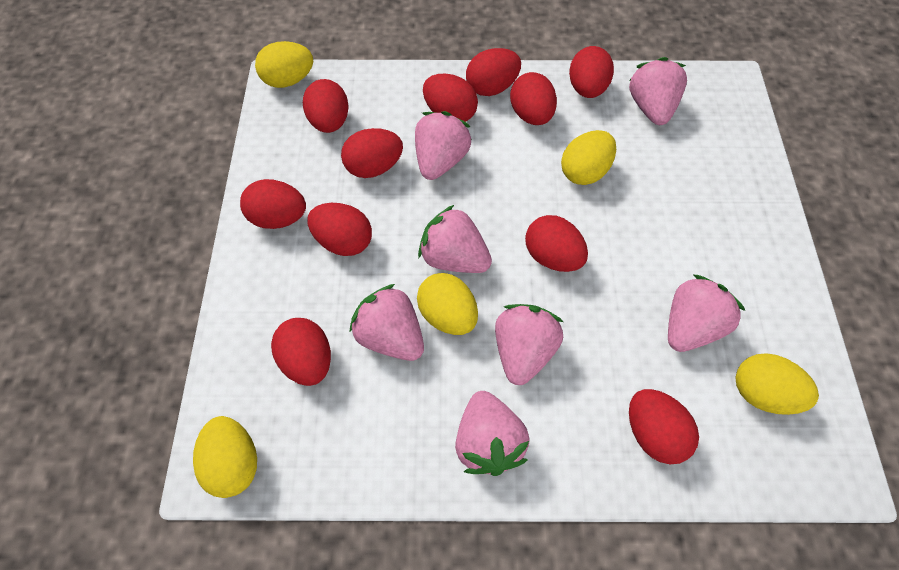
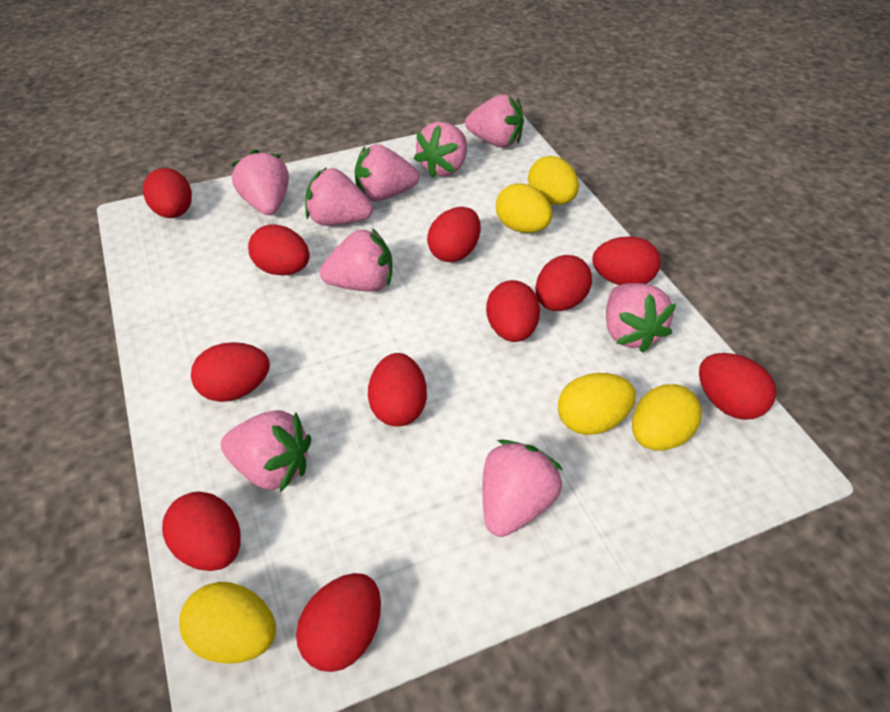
pink strawberry: [349,284,424,361] [415,111,472,180] [418,205,492,273] [455,391,530,476] [495,304,563,385] [629,57,687,125] [668,275,745,352] = 7 -> [221,410,311,492] [232,149,289,215] [305,167,373,226] [320,228,392,292] [355,144,419,201] [414,122,467,178] [465,94,524,148] [482,440,563,537] [606,283,676,353] = 9

